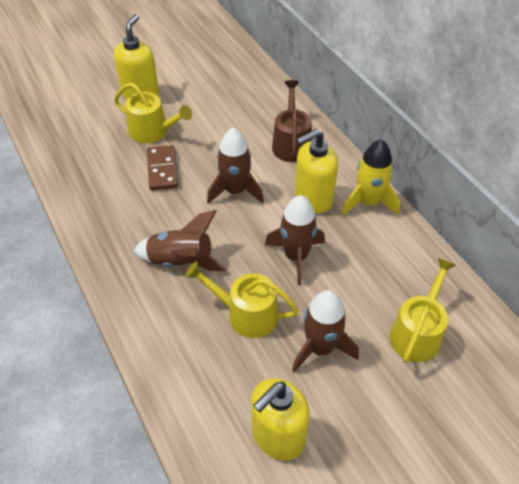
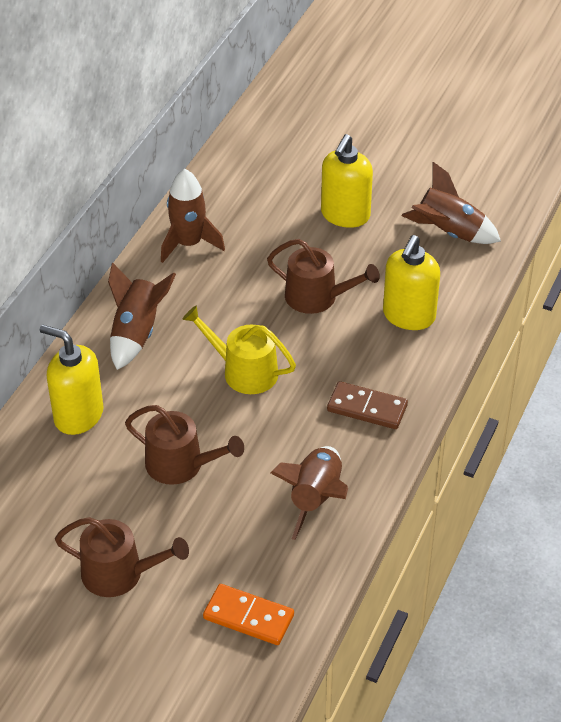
brown watering can: [272,80,312,162] = 1 -> [55,517,189,597] [125,405,244,485] [267,239,380,314] = 3
orange domino: none = 0 -> [203,584,294,645] = 1
yellow rocket: [341,139,400,215] = 1 -> none = 0
yellow watering can: [114,83,192,143] [185,261,299,338] [389,258,455,363] = 3 -> [182,305,296,394] = 1

